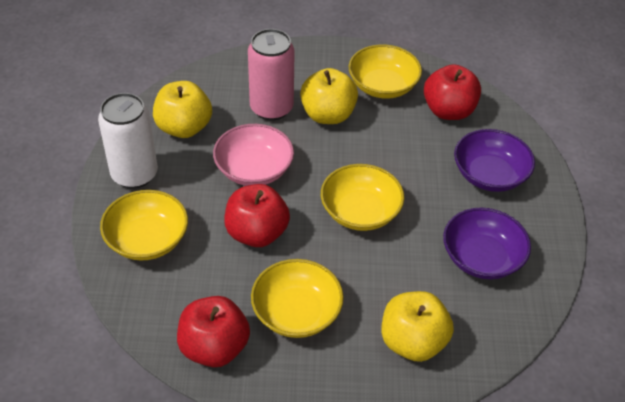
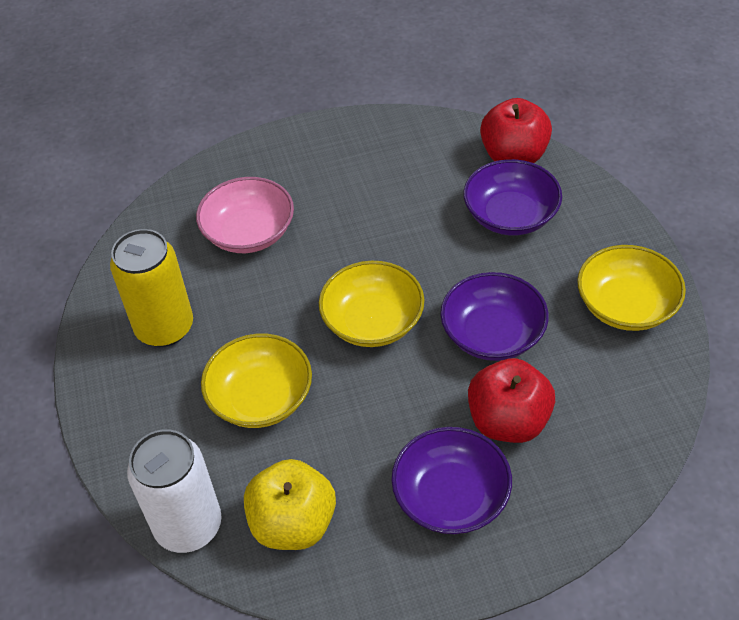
pink can: [248,29,295,121] = 1 -> none = 0
purple bowl: [443,207,531,279] [454,129,535,192] = 2 -> [391,427,512,534] [440,272,549,361] [463,159,562,235] = 3
red apple: [177,296,250,367] [224,184,290,247] [424,64,481,120] = 3 -> [468,358,555,443] [480,98,552,163] = 2
yellow apple: [153,81,212,138] [300,68,358,124] [381,291,454,362] = 3 -> [244,459,336,550] = 1
yellow bowl: [100,190,188,260] [251,259,344,338] [321,164,404,231] [349,44,422,99] = 4 -> [201,333,312,428] [319,261,424,347] [577,245,686,331] = 3
yellow can: none = 0 -> [110,229,193,347] = 1

